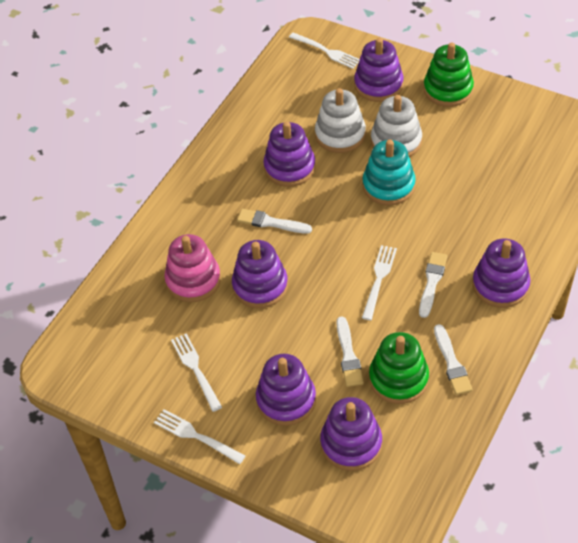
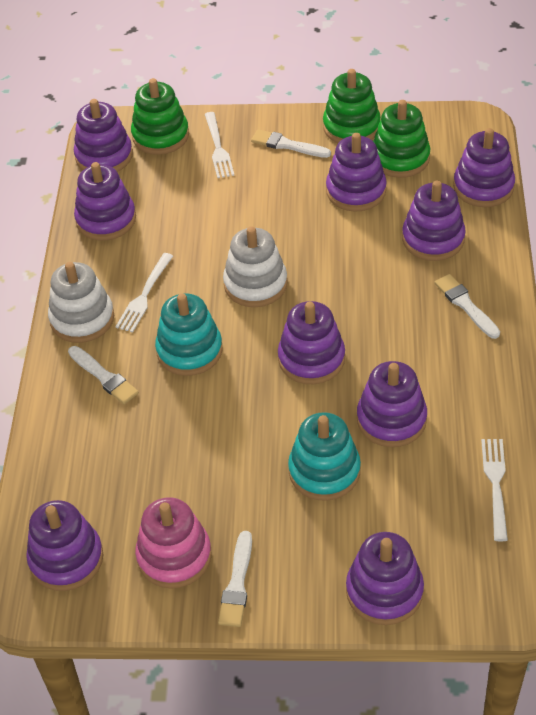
green stacking toy: [369,332,429,404] [423,42,474,107] = 2 -> [131,78,189,155] [323,69,381,143] [373,100,430,178] = 3
purple stacking toy: [232,240,288,308] [256,354,316,426] [263,122,315,187] [320,397,382,471] [354,38,404,102] [472,238,531,308] = 6 -> [26,500,104,591] [74,99,133,172] [74,162,136,241] [278,301,345,384] [326,133,387,212] [346,532,424,625] [357,361,427,447] [402,180,466,261] [453,128,515,207] = 9
turquoise stacking toy: [363,140,416,205] = 1 -> [155,293,223,376] [288,412,361,501] = 2
white fork: [154,409,245,464] [171,333,222,412] [289,32,360,69] [362,245,397,320] = 4 -> [115,253,173,333] [205,112,234,178] [481,439,508,541] = 3

